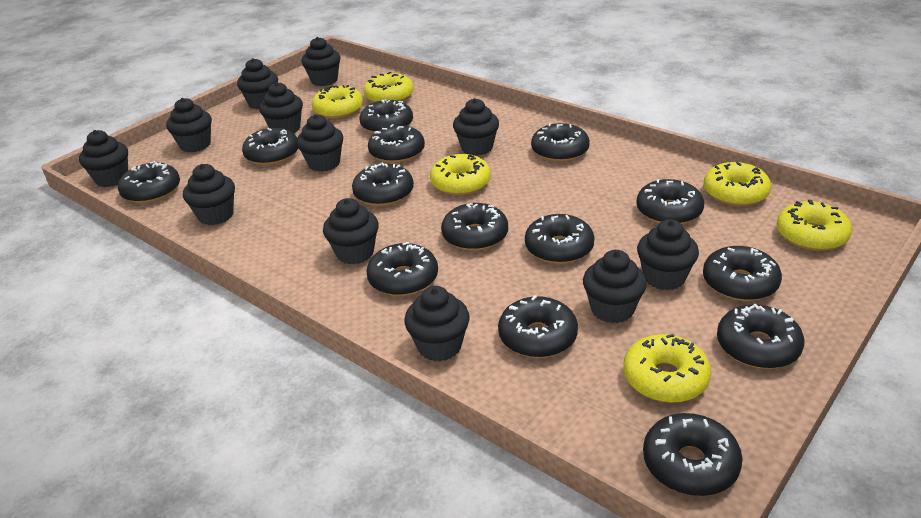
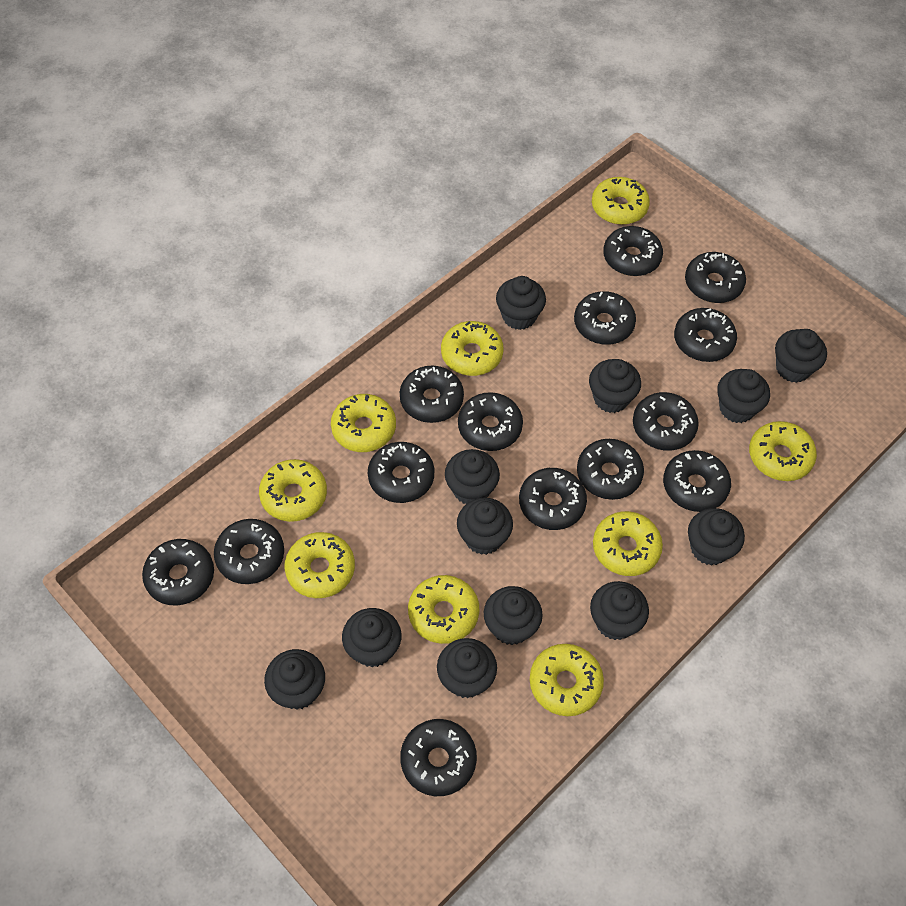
yellow donut: [311,85,363,119] [363,72,414,103] [430,154,491,196] [623,334,711,403] [704,162,771,206] [776,200,852,251] = 6 -> [259,459,327,522] [284,532,355,598] [331,394,396,452] [408,575,479,644] [441,321,504,376] [530,644,604,716] [592,177,650,225] [593,511,663,576] [749,421,817,481] = 9

